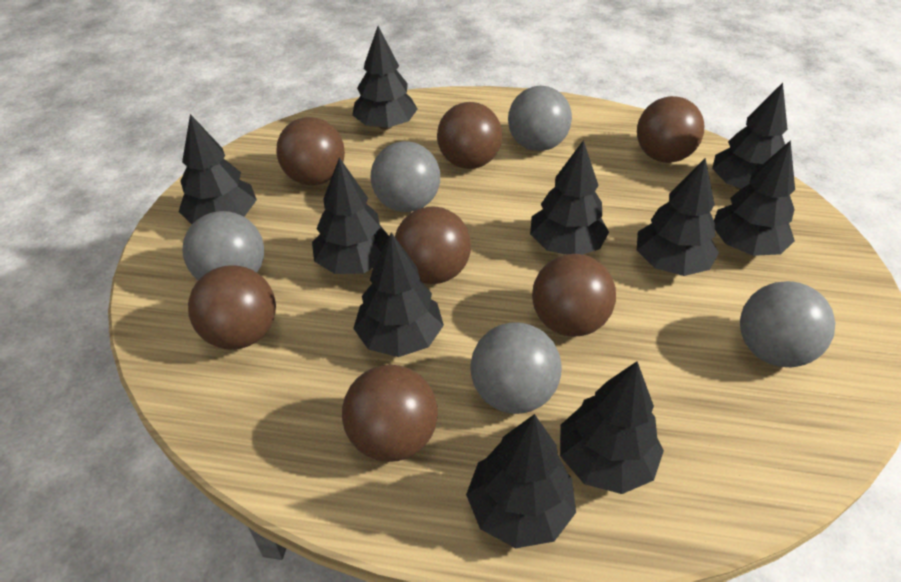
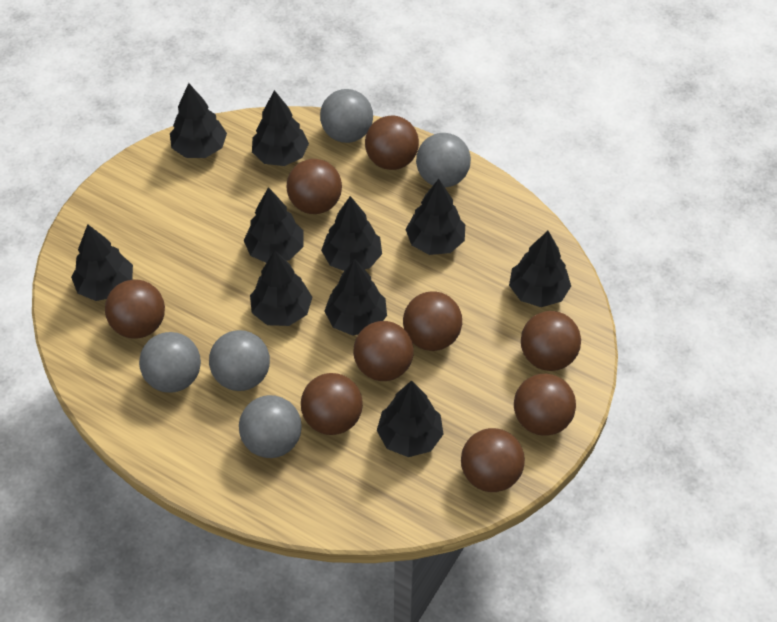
brown ball: [188,265,276,349] [276,117,345,185] [342,365,438,462] [395,206,471,284] [437,102,502,169] [532,254,616,337] [637,96,704,163] = 7 -> [105,280,165,339] [287,159,342,214] [301,373,363,435] [353,321,414,381] [365,116,419,170] [403,291,462,351] [461,428,525,492] [514,374,576,436] [521,311,581,371] = 9

